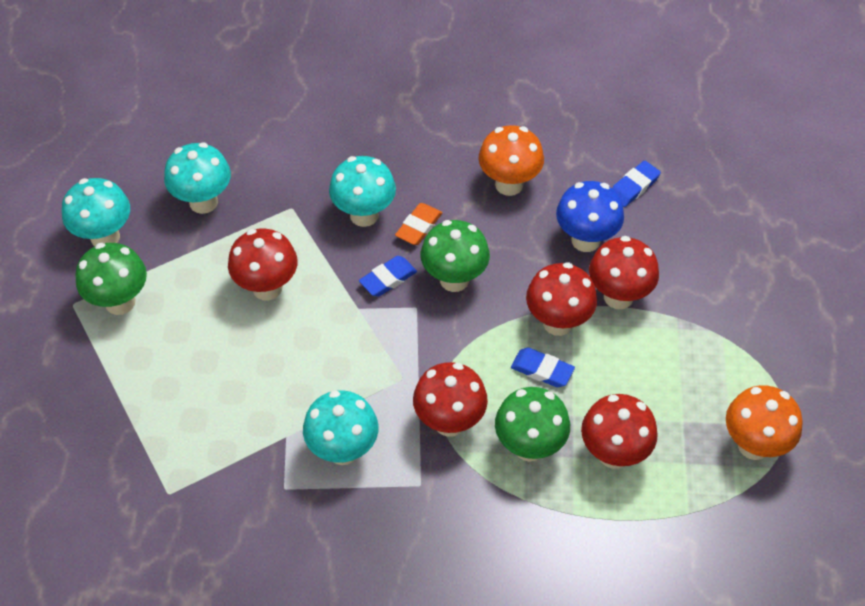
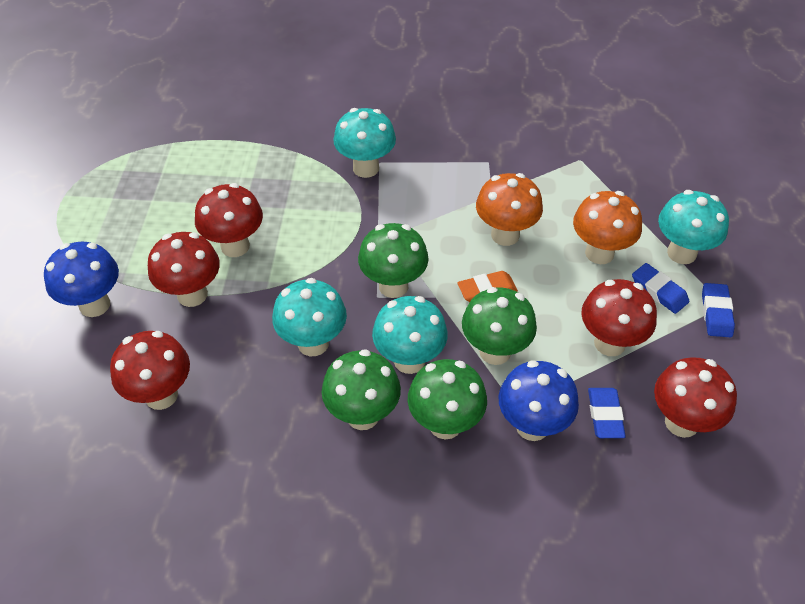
blue mushroom: [556,181,624,252] = 1 -> [44,242,119,317] [498,360,579,441] = 2
green mushroom: [75,243,147,315] [421,220,490,292] [495,387,570,462] = 3 -> [322,349,401,430] [358,223,429,298] [408,359,487,439] [462,287,537,365] = 4

